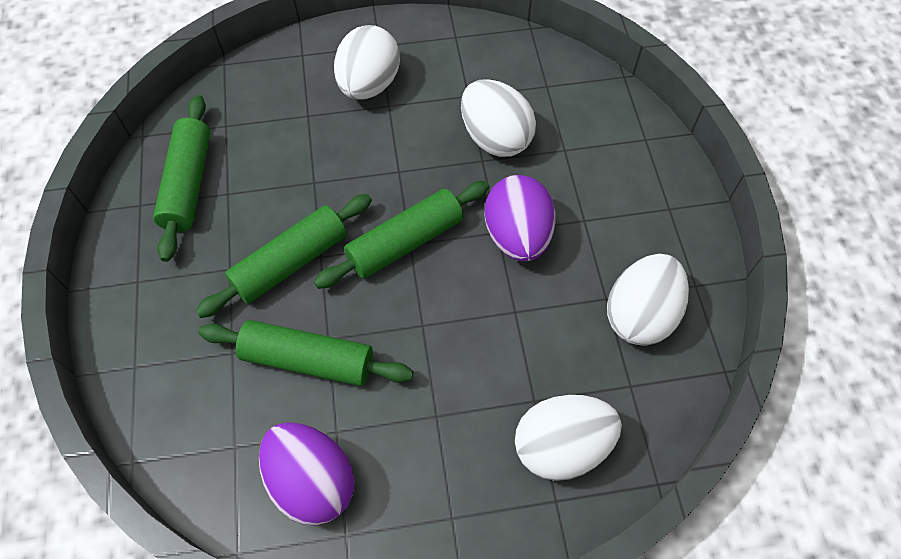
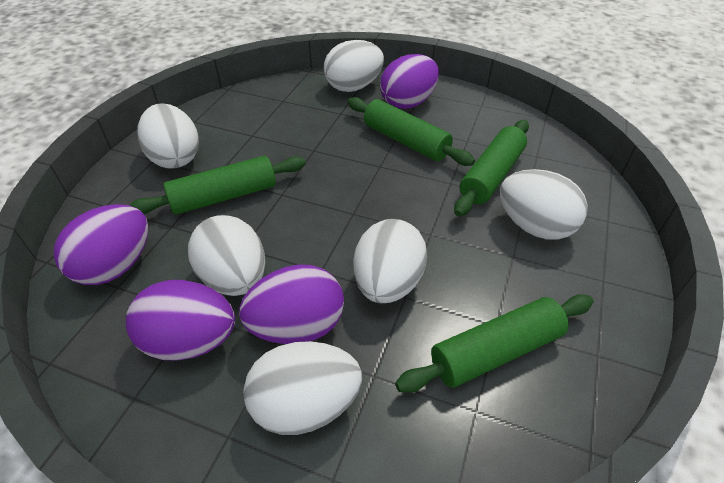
purple egg: [259,422,355,526] [484,175,556,261] = 2 -> [54,204,148,285] [126,280,235,361] [239,264,344,344] [380,54,439,109] = 4
white egg: [334,25,400,100] [461,79,536,157] [515,395,622,481] [607,254,689,346] = 4 -> [138,103,199,169] [188,215,265,296] [244,341,362,435] [324,40,384,92] [353,219,427,303] [500,169,587,240] = 6

